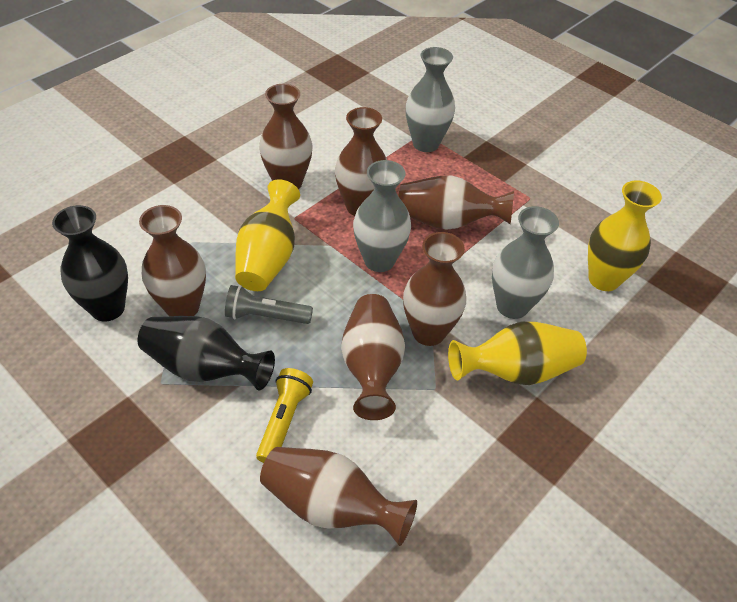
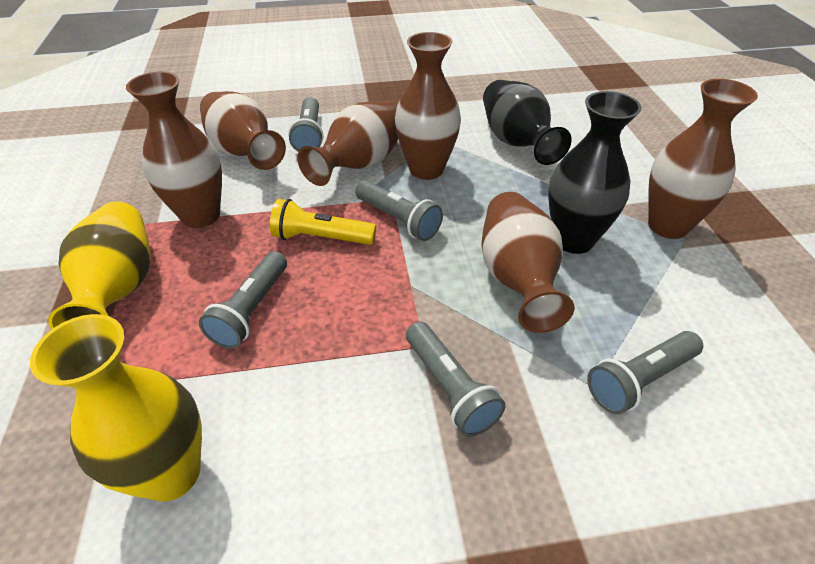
brown vase: [139,205,206,316] [259,84,312,190] [260,447,417,546] [335,107,387,216] [341,294,405,420] [398,175,514,230] [403,232,466,346] = 7 -> [126,71,222,228] [200,91,286,170] [297,101,398,186] [395,32,461,180] [481,192,574,333] [648,79,758,239] = 6
grey flashlight: [225,285,313,324] = 1 -> [199,251,287,349] [288,97,323,152] [355,180,443,241] [406,322,506,437] [587,331,703,414] = 5
grey vase: [353,160,411,272] [406,47,455,152] [492,206,559,319] = 3 -> none = 0
yellow vase: [235,180,300,291] [448,322,587,385] [588,181,662,291] = 3 -> [30,314,202,502] [48,202,151,330] = 2

